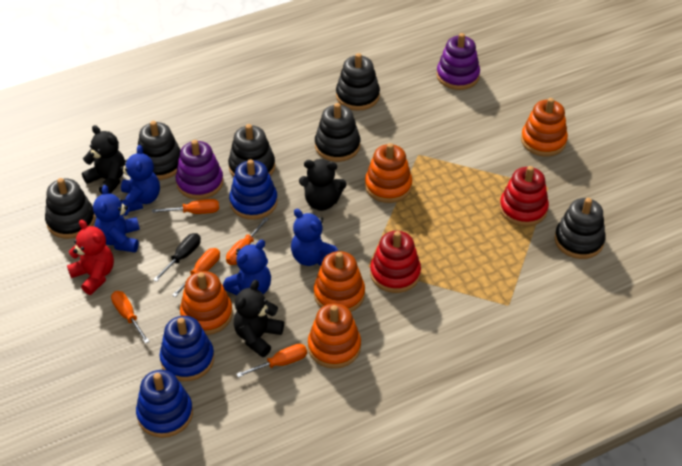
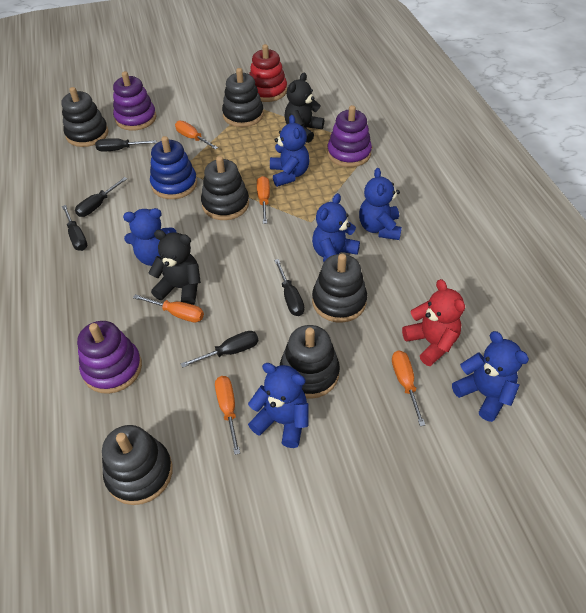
black screwdriver: [153,233,201,282] = 1 -> [62,205,88,251] [75,177,127,217] [95,138,157,152] [181,331,258,368] [274,259,304,316] = 5
black teddy bear: [82,125,126,194] [234,280,284,357] [299,159,347,211] = 3 -> [148,230,201,305] [284,72,324,143] = 2
blue stacking toy: [136,370,193,438] [160,316,214,381] [229,159,278,220] = 3 -> [150,136,197,199] = 1
blue teddy bear: [93,185,140,252] [120,145,160,212] [223,240,271,295] [291,208,338,266] = 4 -> [123,208,176,266] [248,363,308,448] [270,115,310,187] [312,193,360,262] [359,168,402,240] [452,331,529,422] = 6
orange stacking toy: [180,271,233,335] [308,303,361,369] [314,251,365,312] [365,143,412,203] [521,98,568,156] = 5 -> none = 0
purple stacking toy: [176,140,224,200] [437,33,480,90] = 2 -> [77,321,142,394] [113,71,156,131] [327,105,372,167] = 3
red stacking toy: [370,231,421,293] [500,166,549,226] = 2 -> [249,44,287,102] = 1

